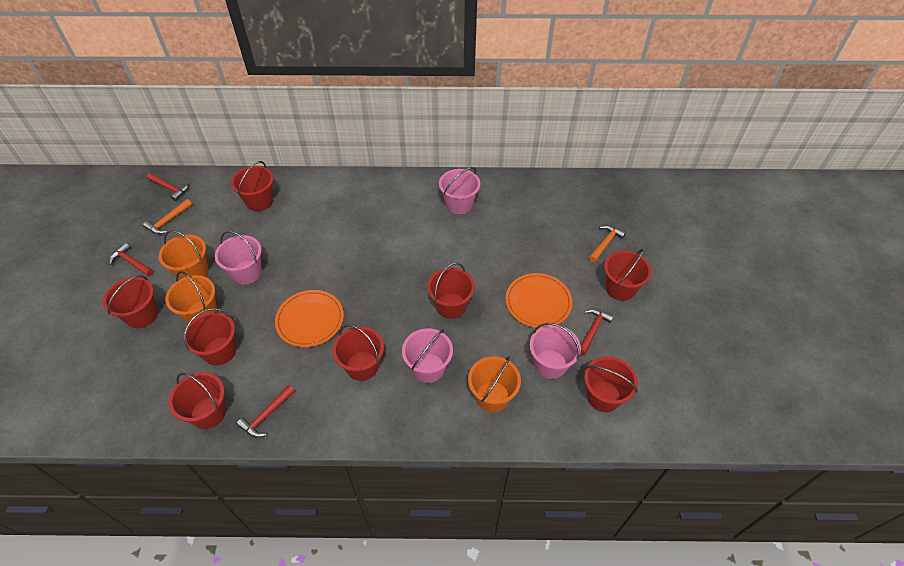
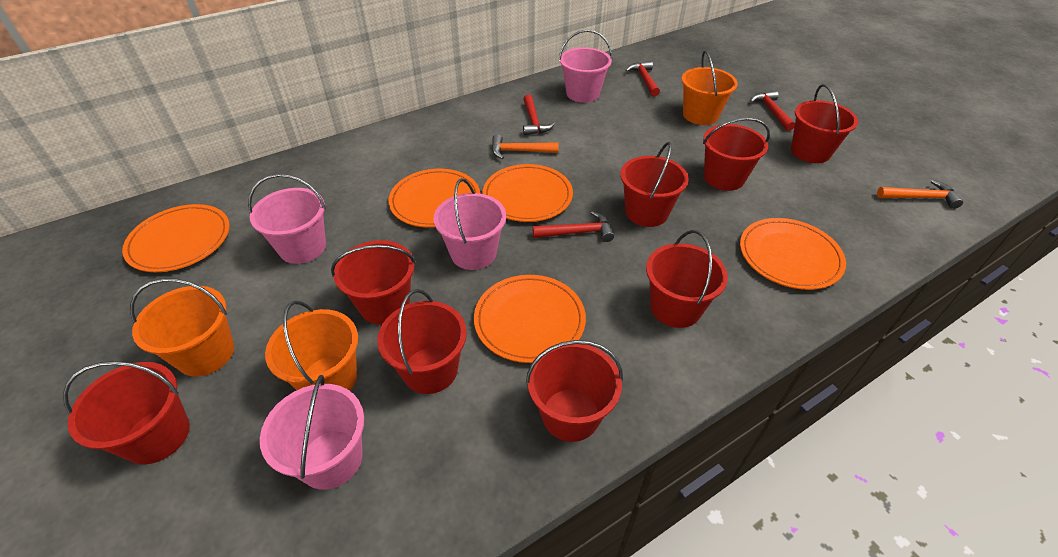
orange plate: [275,290,344,347] [505,273,573,328] = 2 -> [122,204,230,272] [388,169,480,228] [474,275,586,363] [483,164,573,222] [740,218,846,290] = 5

